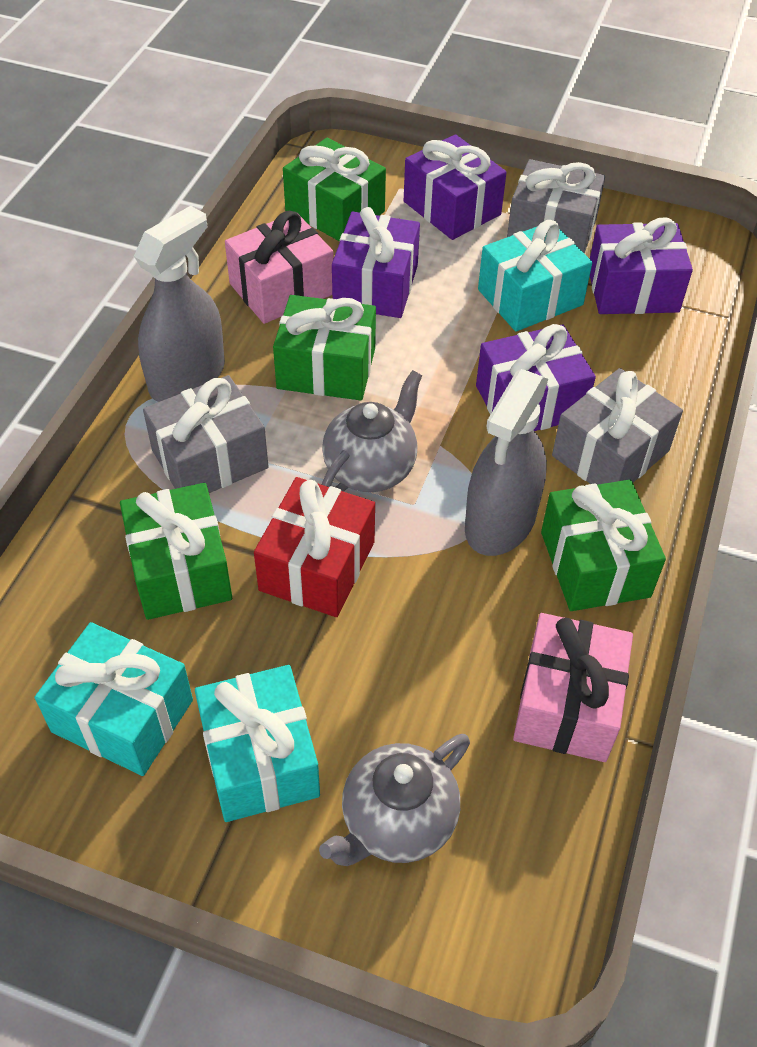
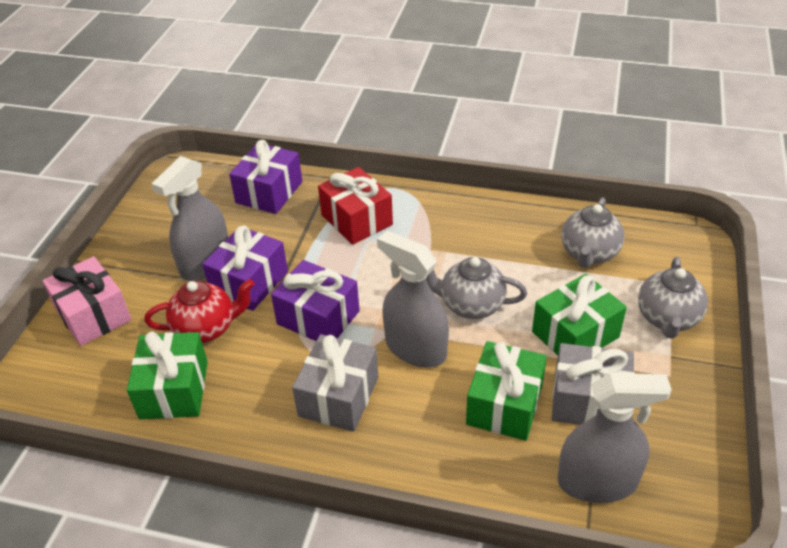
green gift: [120,483,232,620] [273,295,376,401] [283,138,386,242] [541,480,666,611] = 4 -> [127,331,208,419] [466,341,547,441] [532,274,627,355] = 3
grey gift: [143,375,269,493] [507,159,605,253] [552,368,683,485] = 3 -> [292,334,378,432] [552,343,635,425] = 2
grey spray bottle: [134,206,225,402] [465,369,548,556] = 2 -> [152,156,228,281] [377,231,449,368] [558,373,672,503] = 3
grey teapot: [319,734,470,866] [322,370,422,492] = 2 -> [426,257,527,319] [561,197,625,268] [638,257,708,339] = 3
pink gift: [225,211,334,324] [513,613,633,762] = 2 -> [43,256,132,346] = 1
purple gift: [332,207,420,318] [404,134,507,240] [476,324,596,431] [590,217,693,314] = 4 -> [202,226,288,311] [229,140,302,214] [271,260,360,341] = 3
red teapot: none = 0 -> [144,279,254,343] = 1
turquoise gift: [35,622,193,776] [195,665,320,822] [478,220,592,331] = 3 -> none = 0

